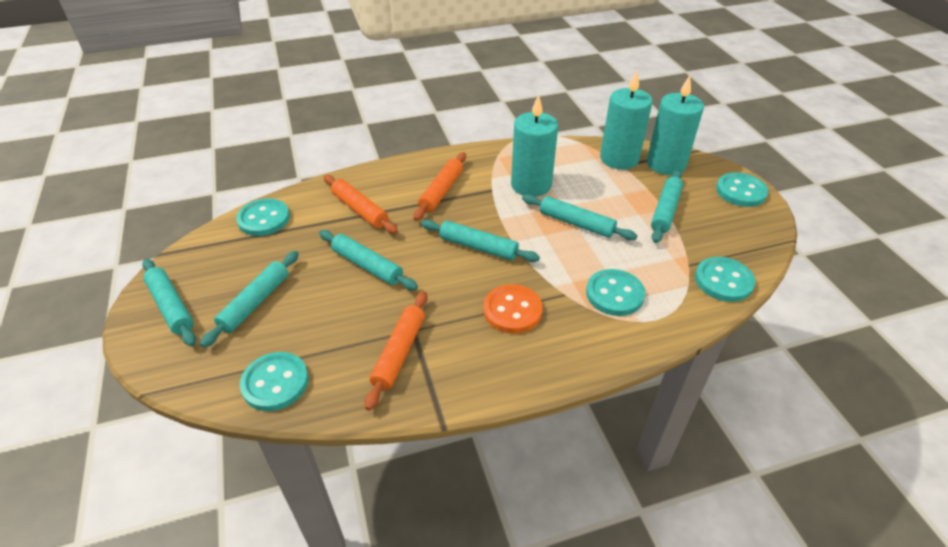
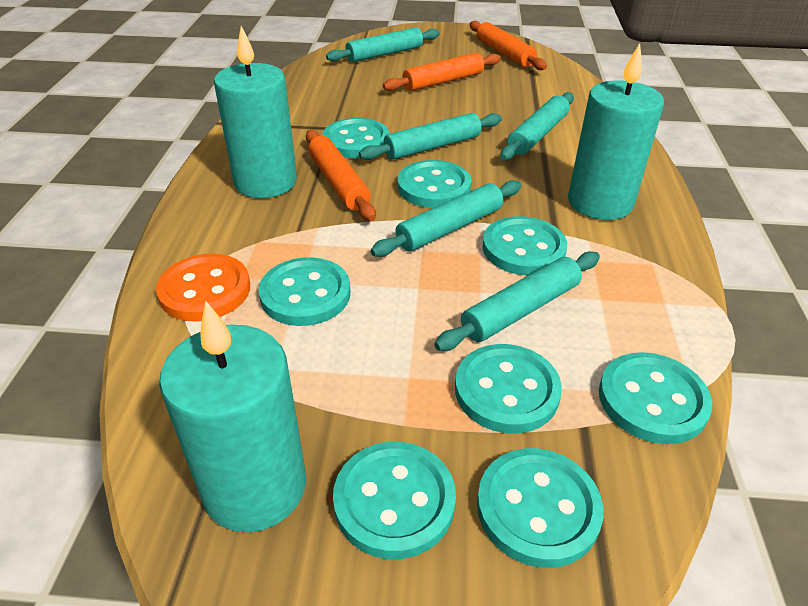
turquoise button: [236,198,290,236] [240,352,309,411] [586,269,645,316] [695,257,756,302] [716,172,768,207] = 5 -> [259,257,350,326] [323,118,389,158] [333,442,456,559] [398,160,471,208] [455,344,562,434] [477,448,603,568] [482,216,567,276] [599,352,712,444] = 8
turquoise rolling pin: [142,259,196,346] [200,251,299,348] [319,230,418,290] [421,220,540,262] [522,194,637,240] [651,170,683,243] = 6 -> [326,27,440,62] [359,113,502,160] [371,180,522,257] [434,251,600,351] [500,92,574,160] = 5

